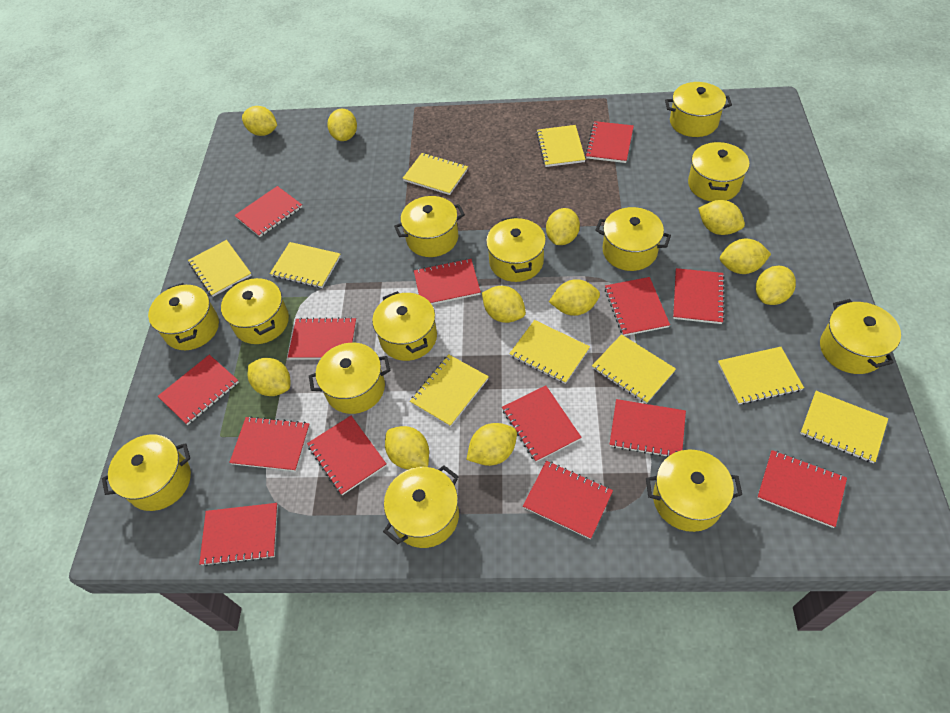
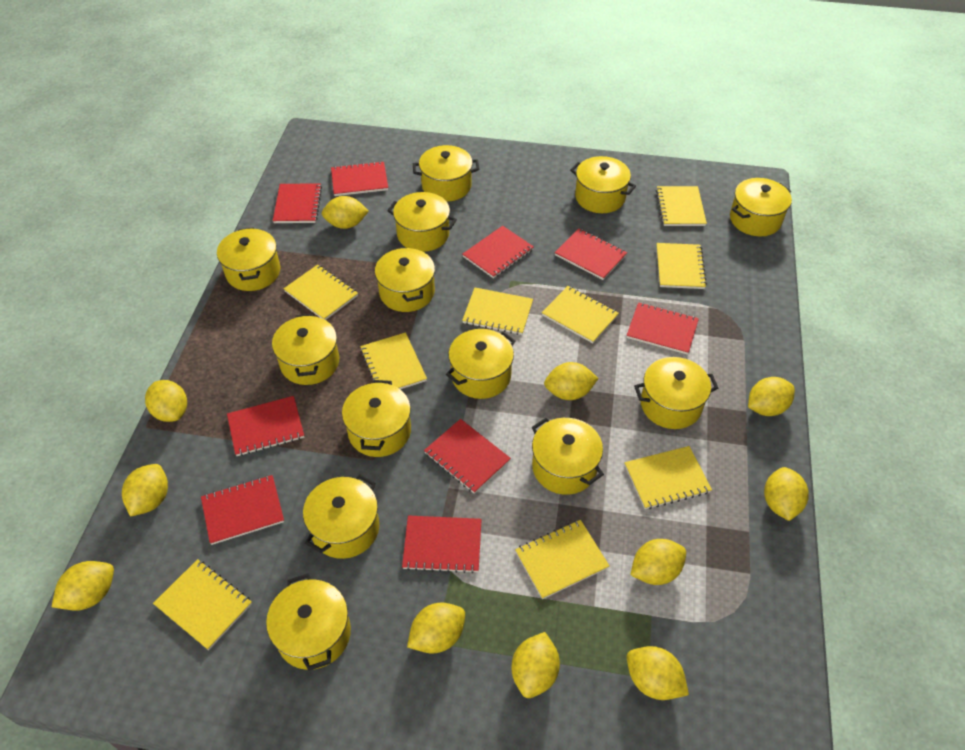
red notebook: [158,355,239,425] [199,503,278,566] [229,416,310,471] [234,186,302,237] [288,317,356,359] [307,416,387,495] [414,258,481,305] [502,385,582,462] [523,461,613,539] [585,121,634,163] [605,277,670,336] [609,399,686,457] [673,268,725,324] [757,450,847,528] = 14 -> [201,475,284,545] [227,396,304,456] [273,183,322,223] [331,161,388,196] [402,516,482,573] [424,419,511,494] [463,226,534,278] [554,229,627,280] [627,302,699,355] = 9

